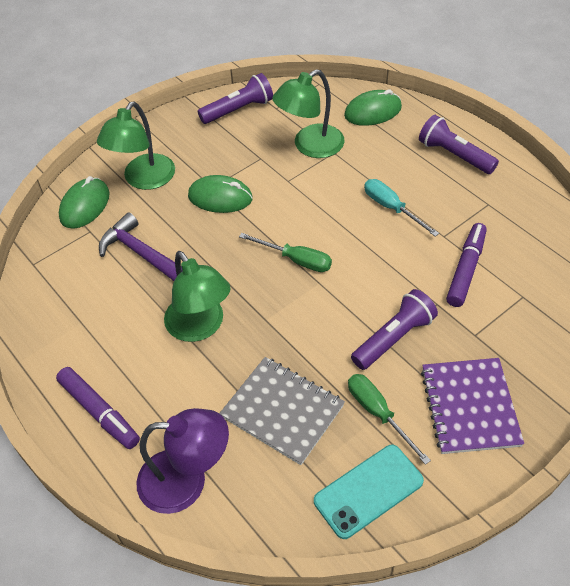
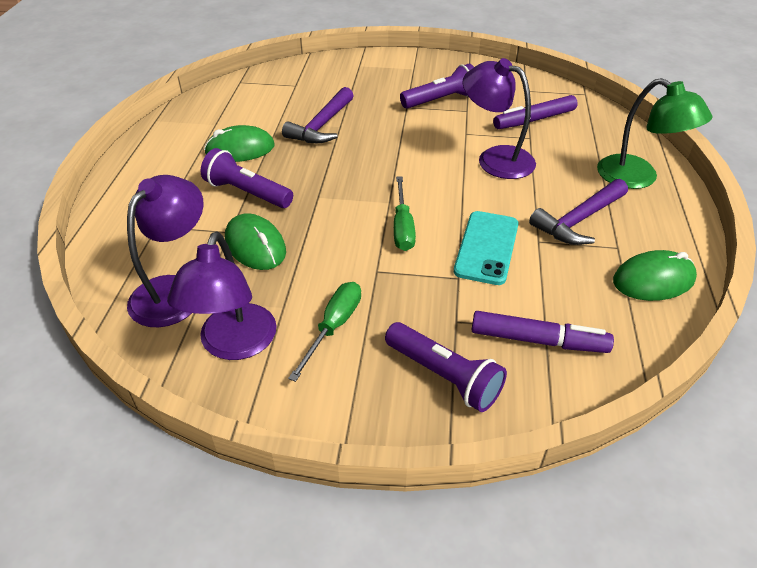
green lamp: [97,102,175,190] [164,251,231,342] [272,69,344,158] = 3 -> [597,78,712,189] = 1
grey notebook: [219,357,345,465] = 1 -> none = 0
purple hammer: [99,212,182,281] = 1 -> [282,87,354,143] [529,179,628,245] = 2
purple lamp: [136,408,229,514] = 1 -> [127,175,204,327] [167,232,277,360] [463,58,536,179] = 3
purple notebook: [421,358,524,454] = 1 -> none = 0
turquoise screwdriver: [364,179,439,237] = 1 -> none = 0

